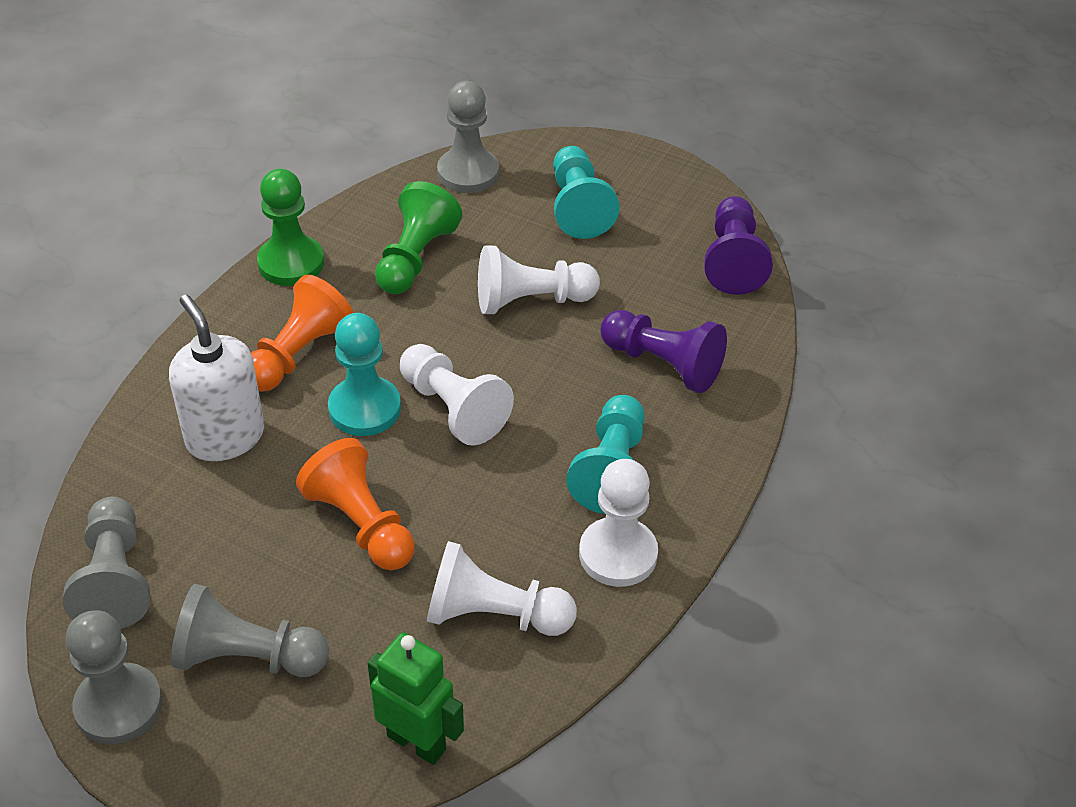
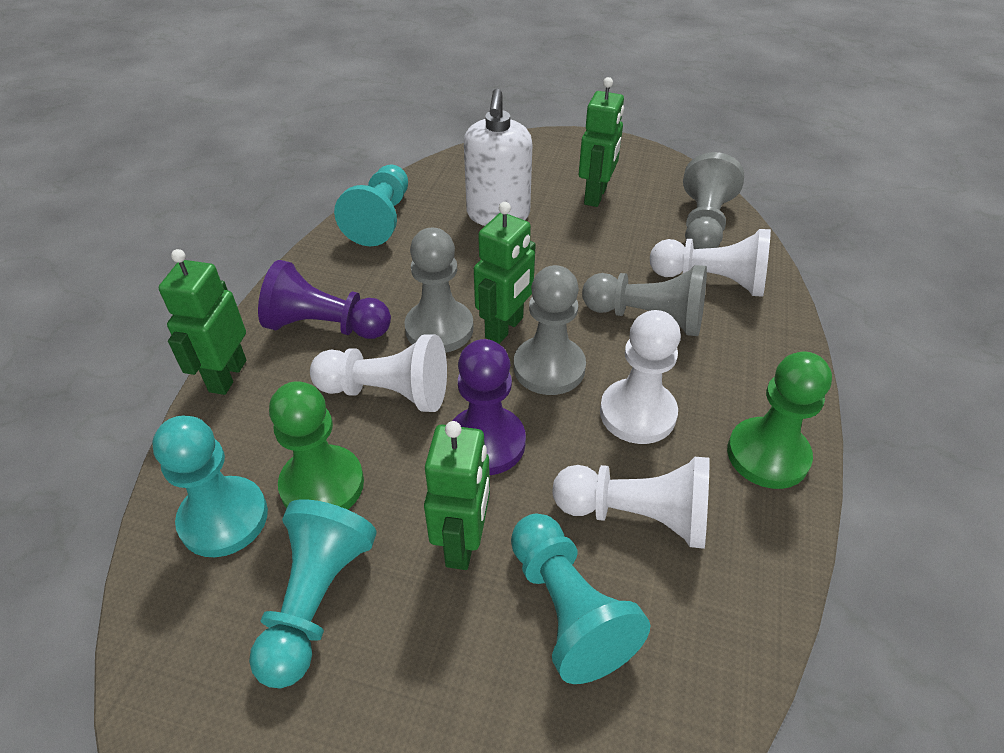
green robot: [367,632,464,765] = 1 -> [159,249,246,395] [424,421,490,570] [474,202,536,344] [579,77,624,207] = 4
orange pawn: [251,275,354,392] [296,438,415,570] = 2 -> none = 0
turquoise pawn: [328,313,401,436] [553,146,620,239] [566,395,645,514] = 3 -> [152,416,268,557] [249,499,377,688] [334,164,408,246] [511,514,650,684] = 4

